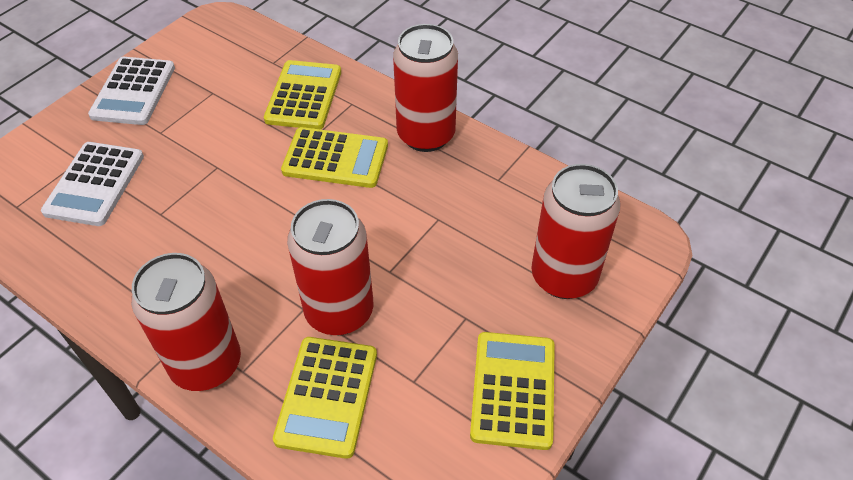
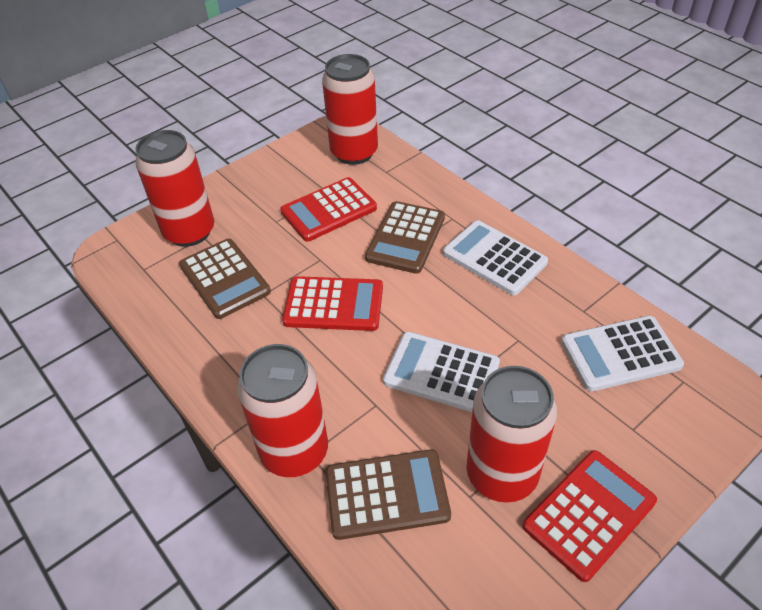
brown calculator: none = 0 -> [179,239,271,319] [325,449,451,540] [365,201,445,274] = 3
red calculator: none = 0 -> [280,177,377,242] [282,276,383,331] [522,450,657,582] = 3
white calculator: [41,142,144,226] [88,57,175,125] = 2 -> [383,332,500,412] [443,220,548,295] [561,316,684,391] = 3
yellow calculator: [264,60,341,129] [273,337,377,459] [281,127,388,188] [470,332,555,450] = 4 -> none = 0

